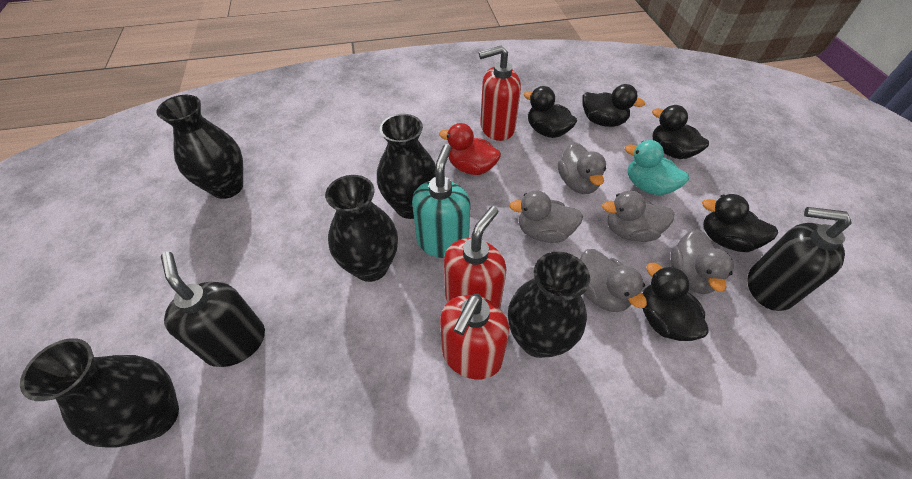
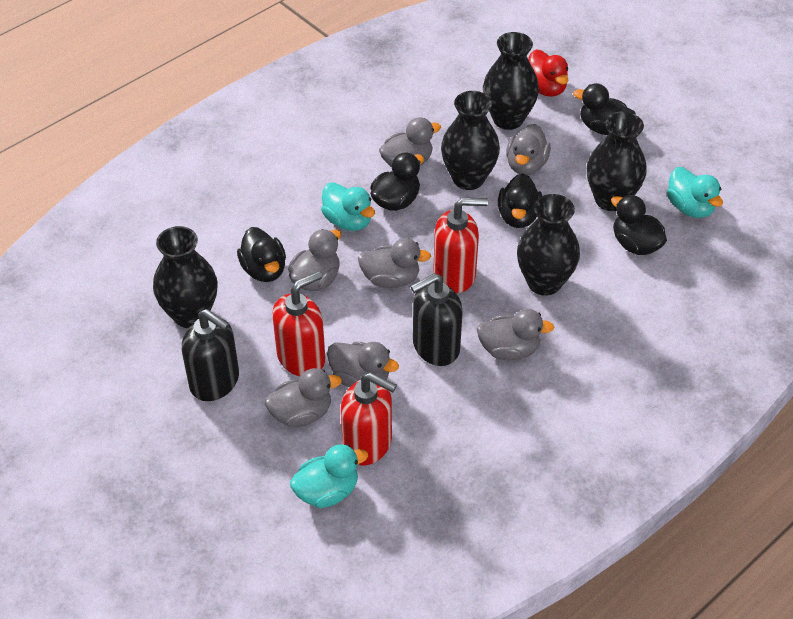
grey duck: [509,190,583,243] [558,142,606,194] [580,249,647,312] [602,190,674,242] [670,229,734,294] = 5 -> [265,368,342,427] [288,229,341,291] [327,342,399,387] [358,238,431,288] [379,117,441,167] [477,309,554,360] [506,124,551,175] = 7
turquoise duck: [625,140,689,195] = 1 -> [290,444,368,508] [321,182,375,231] [667,167,723,218] = 3
turquoise soap dispenser: [412,144,470,258] = 1 -> none = 0

